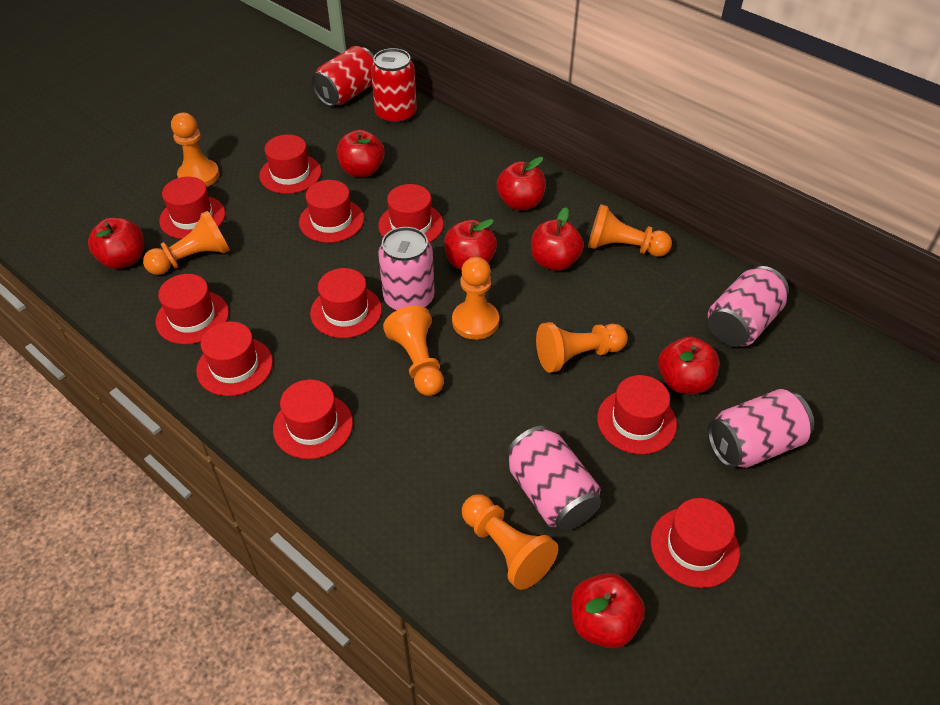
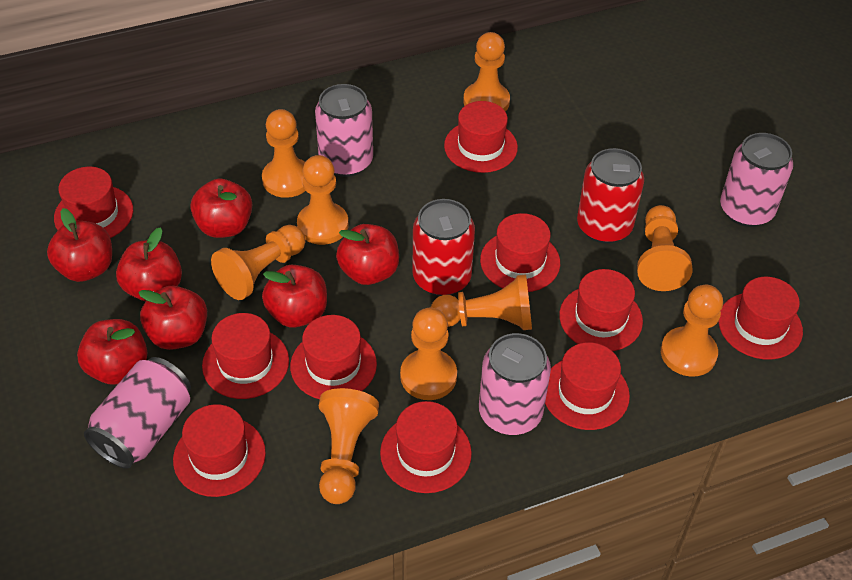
orange pawn: [143,211,230,275] [171,112,220,187] [383,305,444,396] [452,257,499,340] [462,494,558,590] [536,322,628,373] [588,204,672,257] = 7 -> [211,225,306,300] [262,109,305,198] [297,155,348,245] [319,388,379,504] [400,307,457,400] [431,274,532,330] [463,32,510,112] [637,205,693,291] [661,285,723,377] = 9

